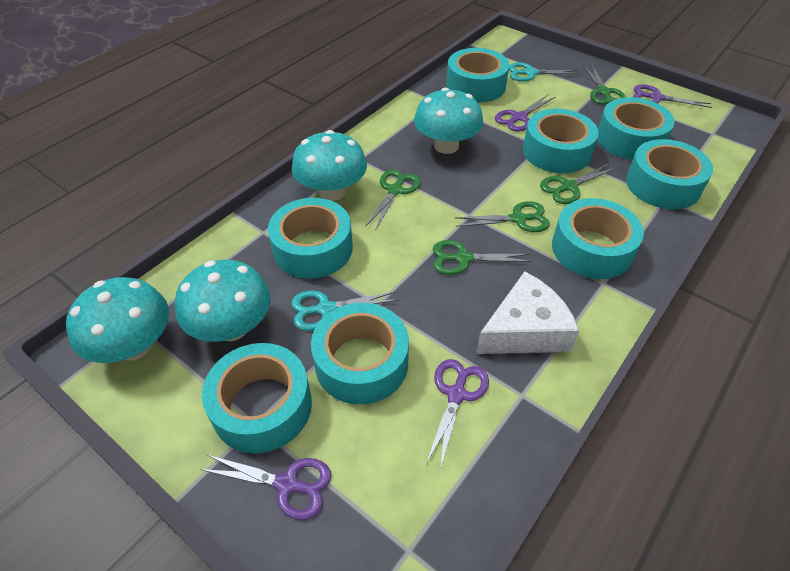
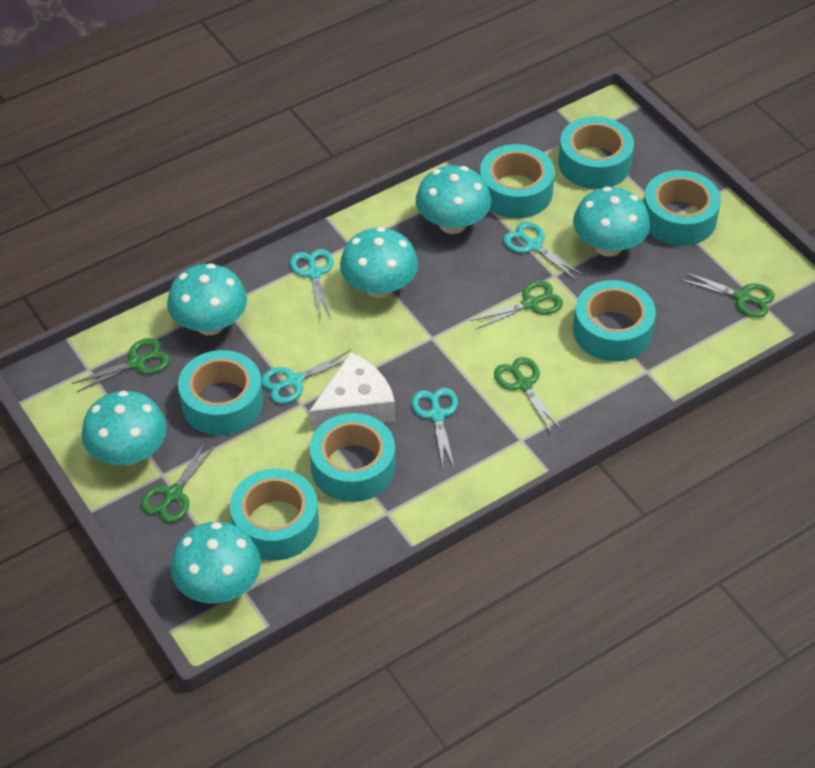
purple scissors: [200,455,331,520] [426,359,489,469] [495,95,555,132] [633,84,712,108] = 4 -> none = 0
turquoise mushroom: [66,277,169,363] [175,260,271,342] [292,130,367,201] [414,88,483,154] = 4 -> [82,390,167,466] [167,263,247,335] [171,522,261,604] [340,227,418,298] [416,165,491,234] [573,187,650,257] = 6
turquoise scissors: [291,290,399,331] [509,62,581,82] = 2 -> [261,350,351,404] [290,249,334,319] [411,388,458,469] [503,222,584,281] = 4
turquoise tape: [202,343,312,454] [268,198,353,279] [311,303,409,405] [446,48,510,102] [523,109,599,173] [552,198,644,279] [597,97,675,160] [626,139,713,209] = 8 -> [178,350,263,435] [230,468,319,561] [310,413,395,502] [480,144,555,218] [558,116,634,189] [573,280,656,362] [643,170,721,246] = 7

